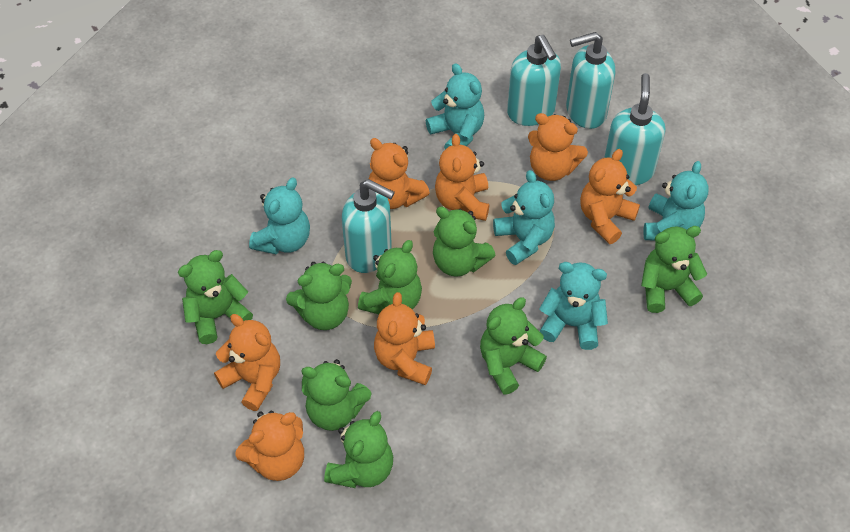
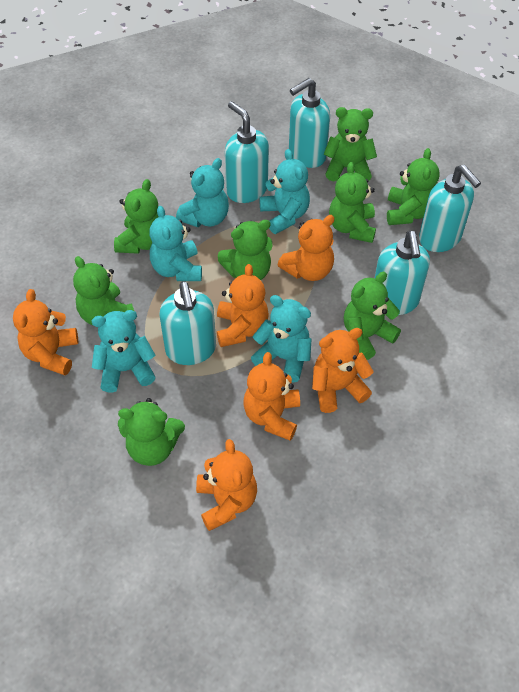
orange teddy bear: [214,314,280,411] [235,411,304,481] [369,138,430,209] [374,292,435,385] [435,134,489,221] [528,113,588,181] [580,149,640,244] = 7 -> [13,289,78,375] [196,439,257,531] [217,264,269,347] [243,352,300,441] [277,215,335,281] [312,328,374,413] = 6
turquoise soap dispenser: [342,179,395,273] [507,35,561,126] [566,32,615,129] [604,73,665,185] = 4 -> [160,281,216,365] [225,101,269,203] [289,78,330,168] [375,231,430,315] [419,165,481,252] = 5

